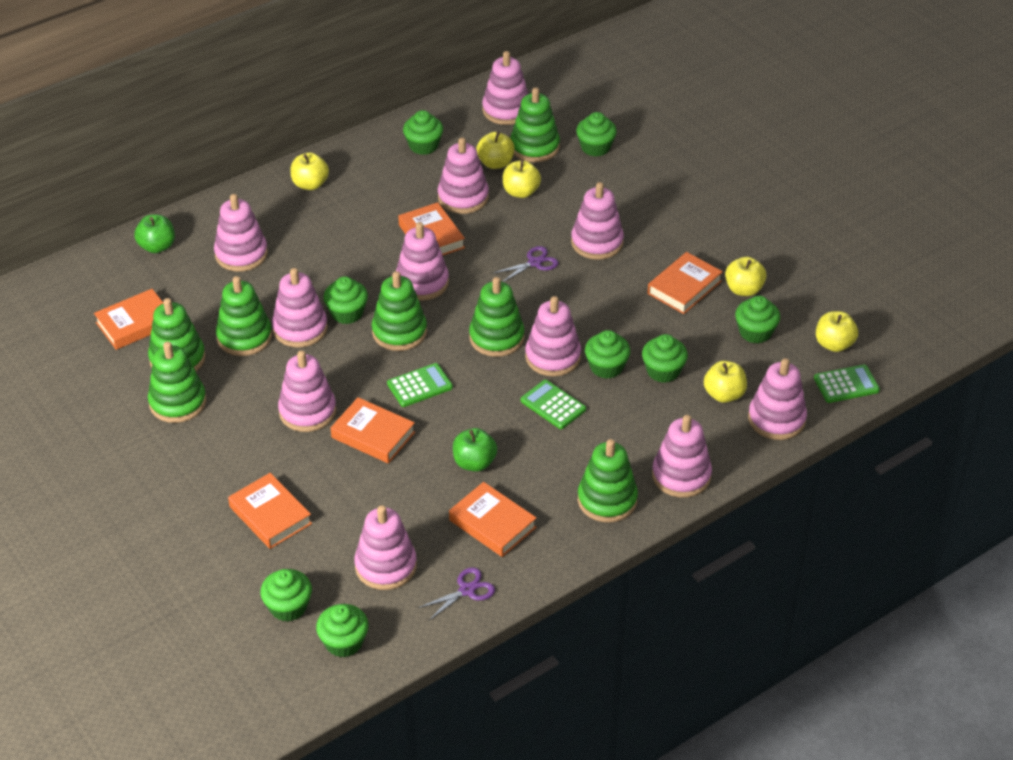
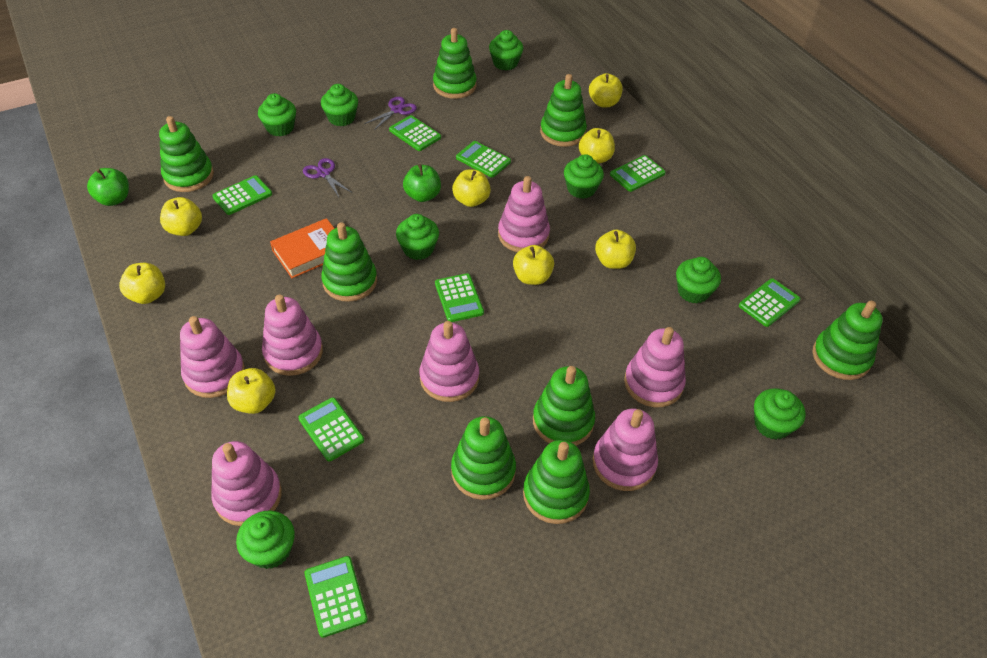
green calculator: [387,363,453,407] [520,380,586,429] [814,365,880,403] = 3 -> [212,175,272,215] [298,397,364,462] [304,556,368,638] [389,115,441,151] [435,273,484,322] [456,141,511,178] [610,155,666,192] [739,278,800,327] = 8
green stacking toy: [148,298,206,371] [148,342,206,423] [216,276,272,356] [372,271,427,351] [469,277,524,357] [510,87,560,162] [578,439,638,523] = 7 -> [159,116,214,192] [321,222,377,302] [433,28,477,99] [451,416,516,500] [523,440,590,524] [533,366,595,446] [540,74,587,147] [813,301,883,380] = 8
orange book: [94,289,163,350] [228,473,312,549] [331,397,415,463] [398,202,465,256] [449,482,536,557] [648,252,723,314] = 6 -> [270,218,335,278] = 1
pink stacking toy: [214,194,268,272] [272,268,328,348] [278,350,336,432] [354,505,417,590] [396,222,449,301] [438,137,489,214] [482,51,528,125] [525,296,581,377] [571,182,624,260] [652,415,712,498] [748,358,807,440] = 11 -> [180,316,245,398] [211,441,282,526] [262,294,323,376] [419,321,479,402] [498,176,550,252] [593,408,658,491] [624,327,686,407] = 7
yellow apple: [290,152,329,190] [476,131,514,169] [503,159,541,198] [704,361,747,403] [725,257,767,296] [816,311,858,352] = 6 -> [119,263,165,304] [160,197,202,236] [227,368,276,414] [452,169,491,207] [513,245,554,285] [579,128,615,164] [589,73,623,107] [595,229,636,269] = 8

